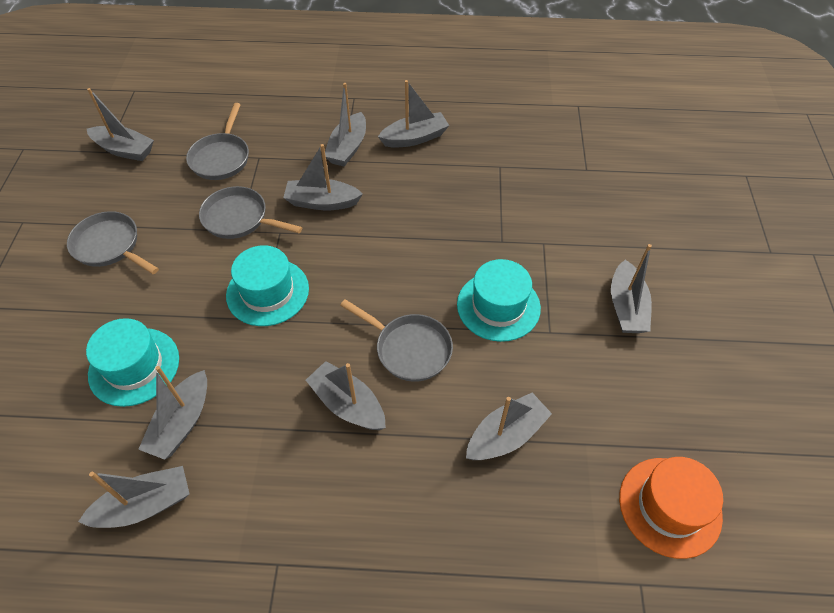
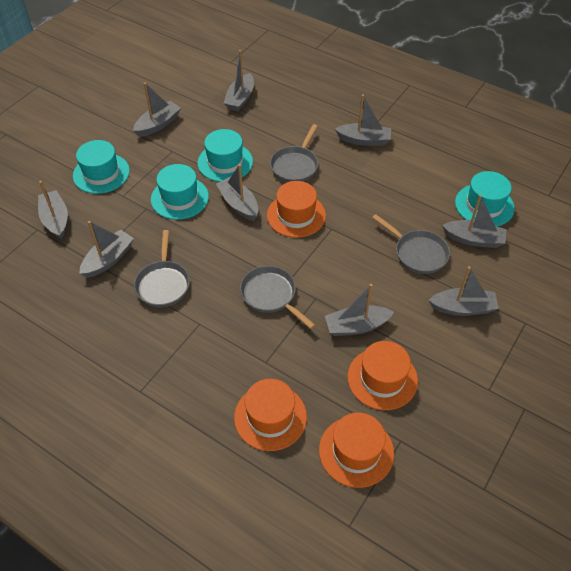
orange hat: [619,457,723,559] = 1 -> [234,379,307,451] [267,181,326,238] [319,412,394,488] [347,341,418,410] = 4
turquoise hat: [86,318,179,407] [226,245,309,326] [457,259,541,342] = 3 -> [73,140,130,194] [151,164,209,220] [197,129,253,182] [455,171,515,226] = 4

